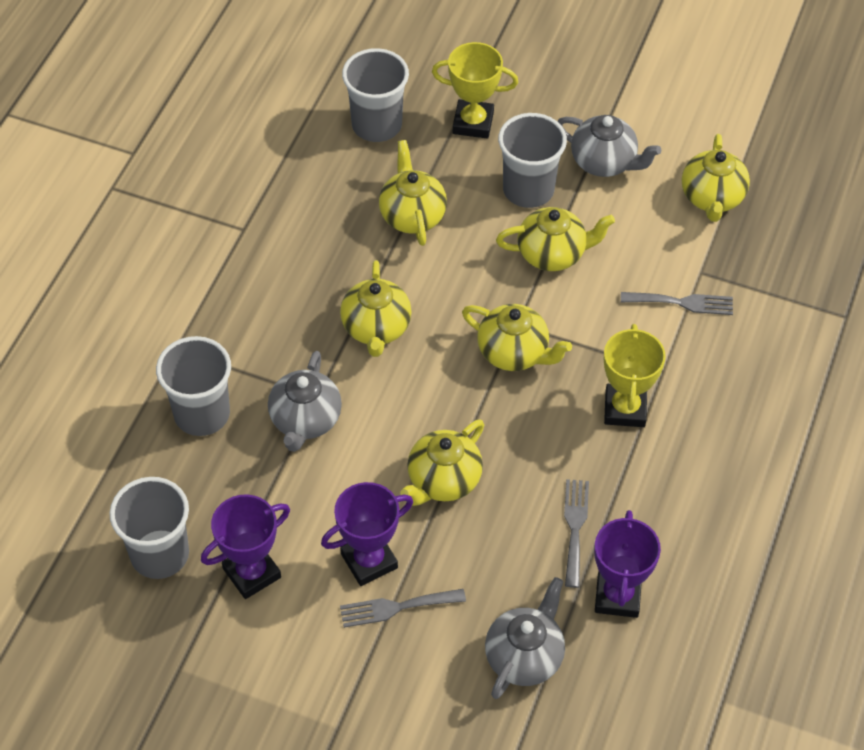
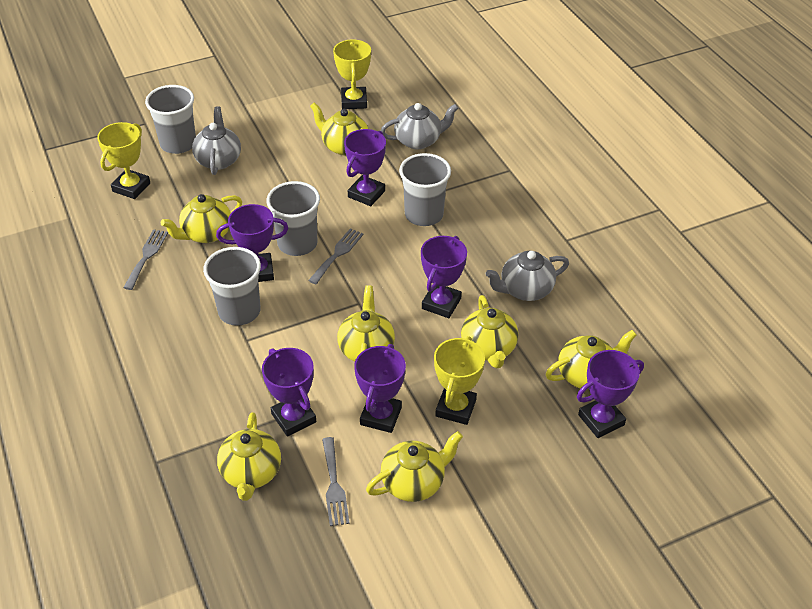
purple trophy: [201,494,290,599] [321,482,413,586] [594,510,661,618] = 3 -> [216,204,288,282] [262,348,316,437] [344,129,386,206] [354,344,406,433] [421,236,467,318] [577,350,644,438] = 6
yellow teapot: [340,260,412,357] [379,140,447,246] [400,419,484,506] [462,304,572,371] [496,207,615,271] [682,134,750,222] = 6 -> [161,194,242,243] [217,412,281,501] [310,102,368,155] [337,285,395,362] [366,431,463,502] [461,295,519,368] [546,330,637,390] = 7
yellow trophy: [432,42,518,139] [604,324,666,427] = 2 -> [97,122,150,199] [333,39,371,109] [434,336,485,425] = 3

